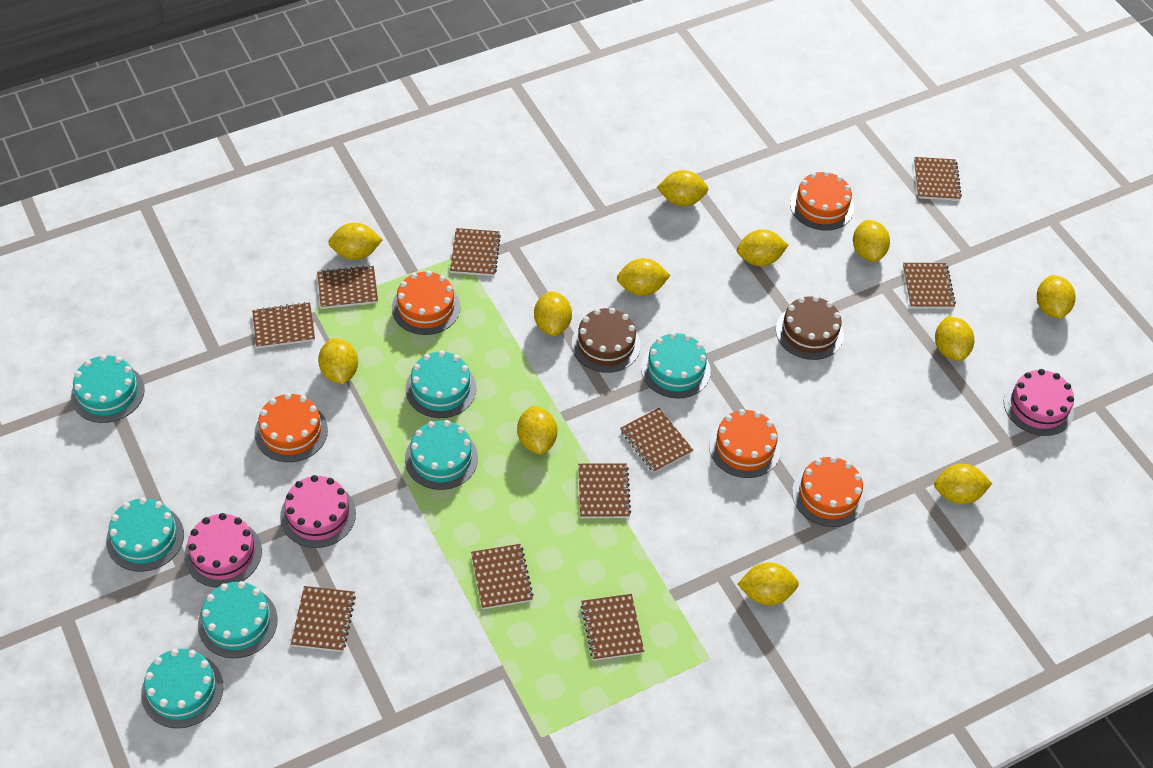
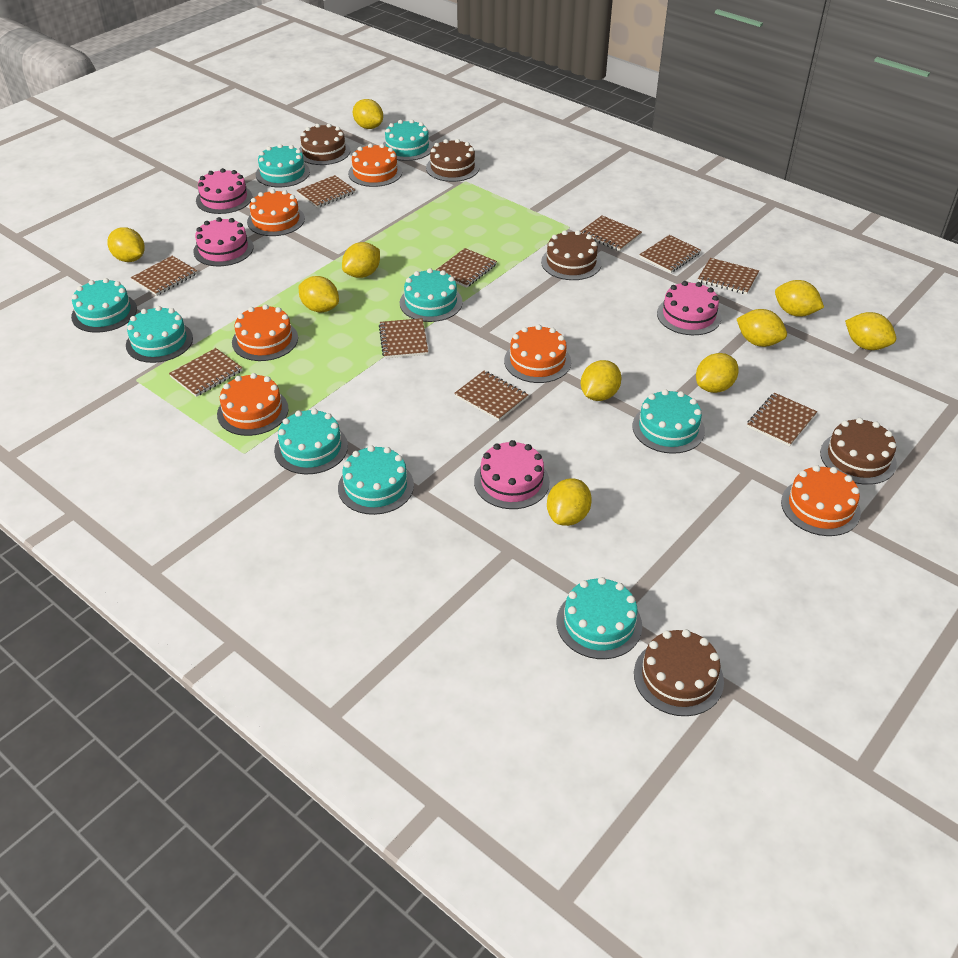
brown cake: [572,308,641,373] [776,296,844,360] = 2 -> [299,123,350,165] [426,139,480,182] [541,230,602,280] [634,629,724,716] [820,418,897,485] = 5
orange cake: [254,393,328,462] [392,271,460,335] [709,409,781,478] [790,171,854,231] [792,456,865,527] = 5 -> [217,373,289,436] [232,304,298,361] [247,189,305,236] [348,144,402,187] [504,325,571,383] [781,465,861,536] = 6
pink cake: [184,513,262,588] [280,475,356,548] [1004,369,1074,436] = 3 -> [193,217,253,266] [196,168,252,214] [474,440,550,509] [657,281,721,335] = 4
turquoise cake: [71,354,145,423] [106,497,184,572] [141,649,224,728] [198,581,278,658] [405,351,477,418] [405,420,478,490] [641,332,711,398] = 7 -> [71,278,137,333] [126,306,193,363] [256,144,310,187] [274,409,348,474] [338,445,414,515] [383,119,433,161] [400,268,463,322] [556,577,642,659] [633,389,705,454] = 9
yellow lemon: [318,338,358,384] [328,223,383,260] [517,405,557,454] [534,291,572,336] [617,258,670,296] [657,170,708,206] [737,229,788,266] [737,562,799,605] [853,220,890,262] [934,464,992,504] [935,316,974,361] [1037,275,1075,319] = 12 -> [107,227,145,262] [299,276,339,312] [342,242,380,278] [353,99,383,129] [547,478,592,526] [581,360,622,401] [696,353,739,393] [737,309,787,347] [775,280,824,317] [845,312,896,350] = 10

